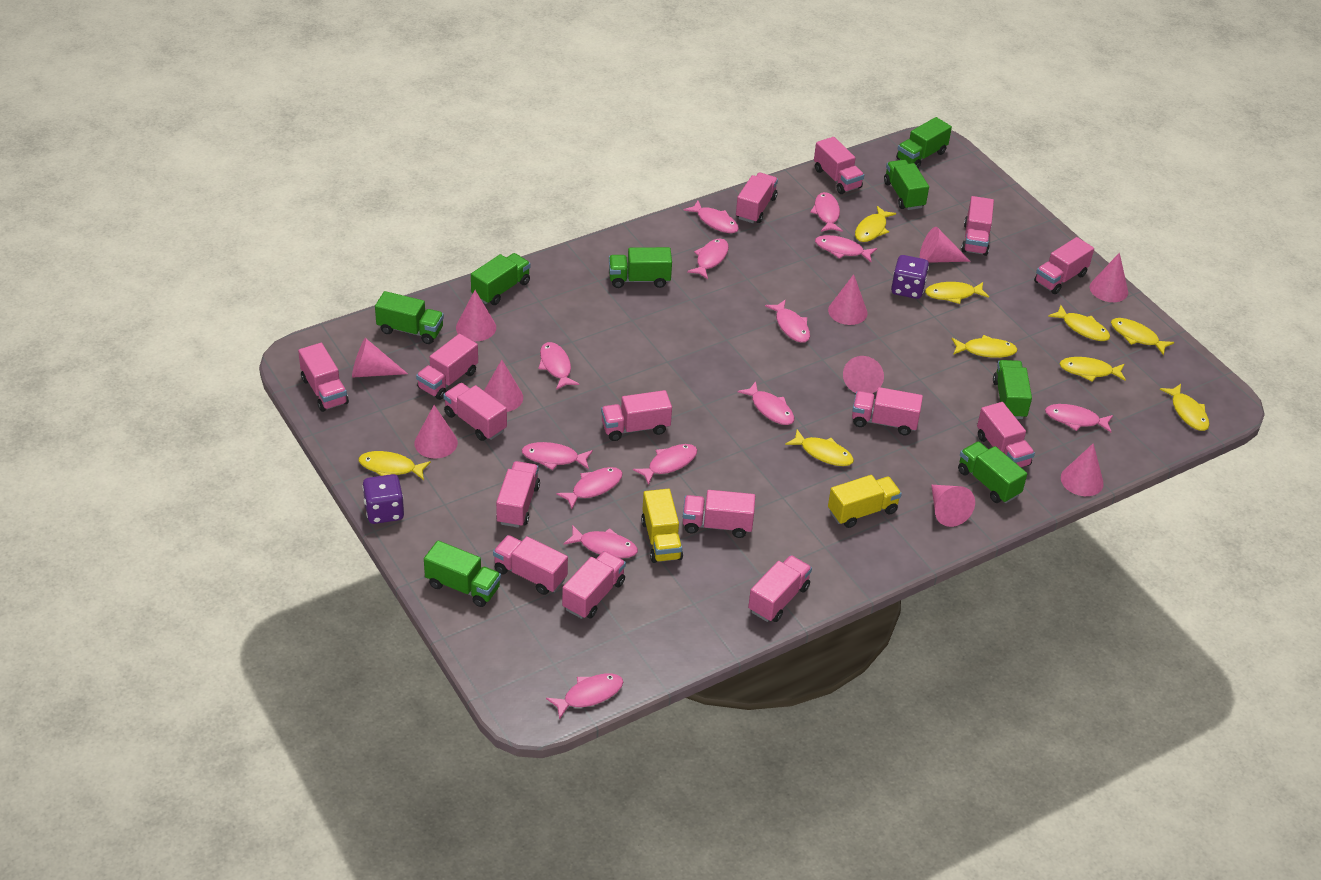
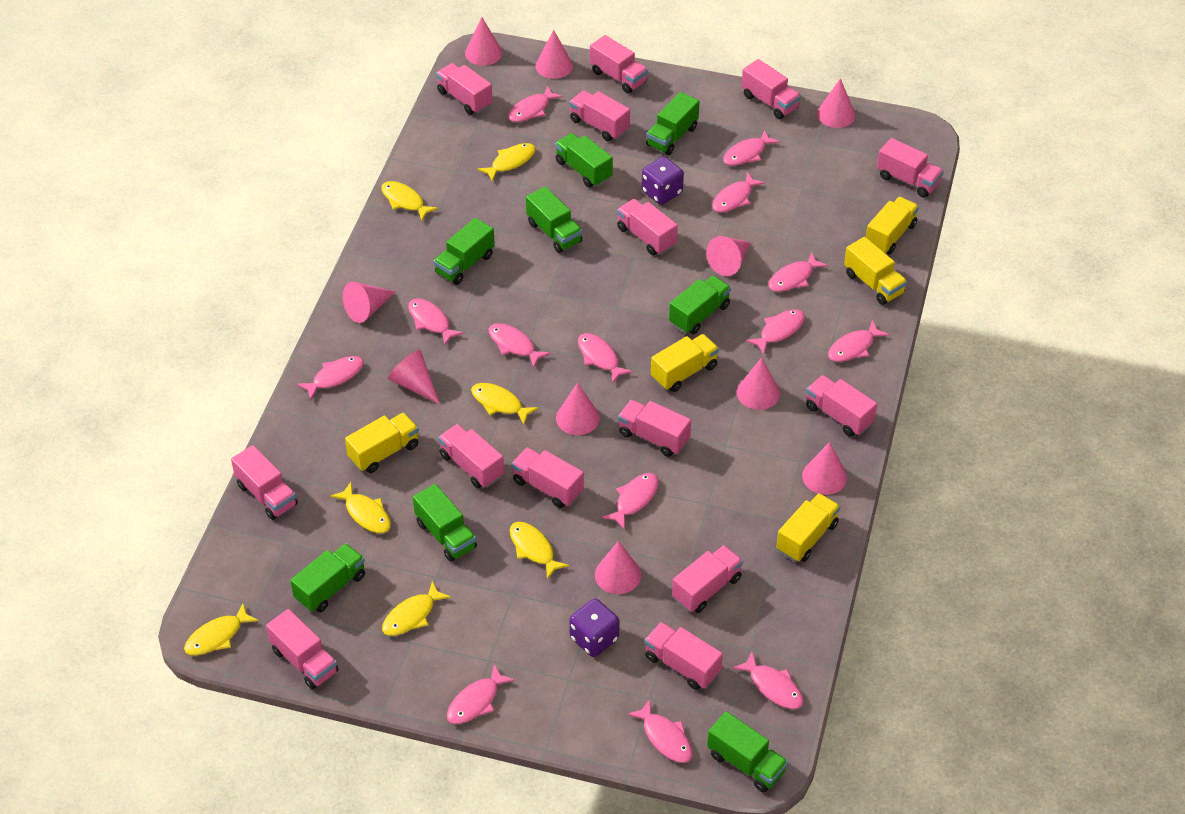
pink fish: [522,442,593,470] [538,342,579,390] [546,673,623,720] [556,467,623,509] [564,525,638,558] [633,444,697,485] [684,201,739,233] [687,238,729,279] [737,381,794,425] [765,299,810,343] [810,192,843,232] [815,235,877,262] [1045,404,1113,432] = 13 -> [297,356,364,400] [408,298,464,346] [447,664,515,724] [489,323,550,368] [508,86,563,122] [578,333,633,384] [602,473,659,530] [627,699,693,763] [712,172,765,213] [723,130,780,166] [733,652,804,709] [746,309,805,354] [768,252,828,292] [828,320,889,362] = 14
pink truck: [298,343,349,412] [416,334,478,400] [443,383,507,441] [493,535,568,595] [496,461,540,528] [562,551,626,619] [601,390,672,441] [683,490,755,538] [736,173,778,223] [748,555,812,622] [814,137,864,194] [852,387,923,435] [961,196,994,256] [977,402,1035,467] [1034,237,1094,294] = 15 -> [231,445,298,520] [266,609,338,689] [436,63,493,115] [438,424,504,488] [511,447,584,508] [569,90,630,141] [590,35,648,94] [617,199,678,255] [618,400,691,457] [644,622,723,690] [672,545,743,613] [741,59,801,119] [806,375,877,437] [877,138,944,198] = 14
yellow fish: [359,451,431,480] [785,429,854,466] [855,206,896,242] [925,282,989,304] [952,335,1018,358] [1048,305,1110,341] [1059,357,1126,382] [1111,318,1174,356] [1160,384,1209,431] = 9 -> [184,604,259,656] [330,482,391,533] [381,181,438,221] [382,581,451,636] [471,383,538,424] [477,143,536,182] [510,522,569,579] = 7
yellow truck: [641,489,683,563] [828,475,902,528] = 2 -> [345,413,419,473] [651,334,719,392] [776,493,840,562] [844,237,907,305] [866,197,919,255] = 5

